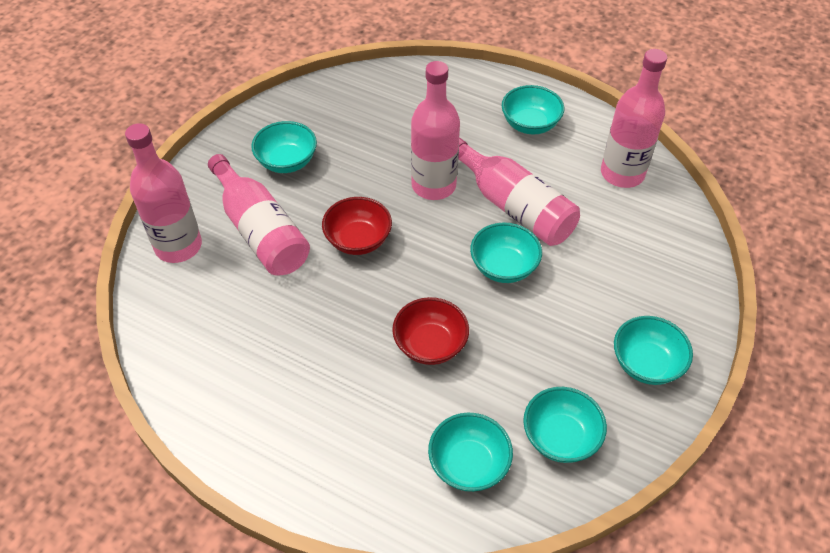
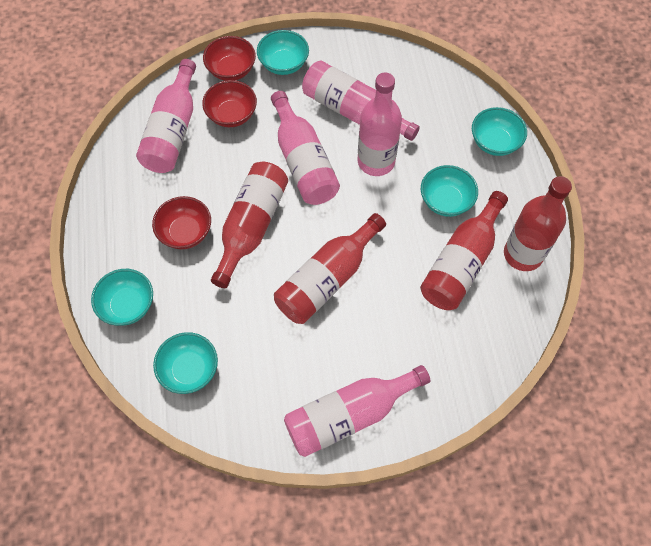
red bottle: none = 0 -> [211,162,288,288] [274,213,386,324] [420,191,508,310] [504,176,572,271] = 4
red bowl: [322,197,392,255] [392,297,469,365] = 2 -> [152,196,211,249] [202,80,257,127] [203,36,256,81] = 3
turquoise bowl: [251,121,317,173] [428,413,513,492] [470,222,542,283] [502,85,564,134] [523,387,607,463] [614,316,693,385] = 6 -> [91,269,153,326] [153,332,218,394] [257,30,309,75] [421,165,478,217] [472,107,527,156] = 5

